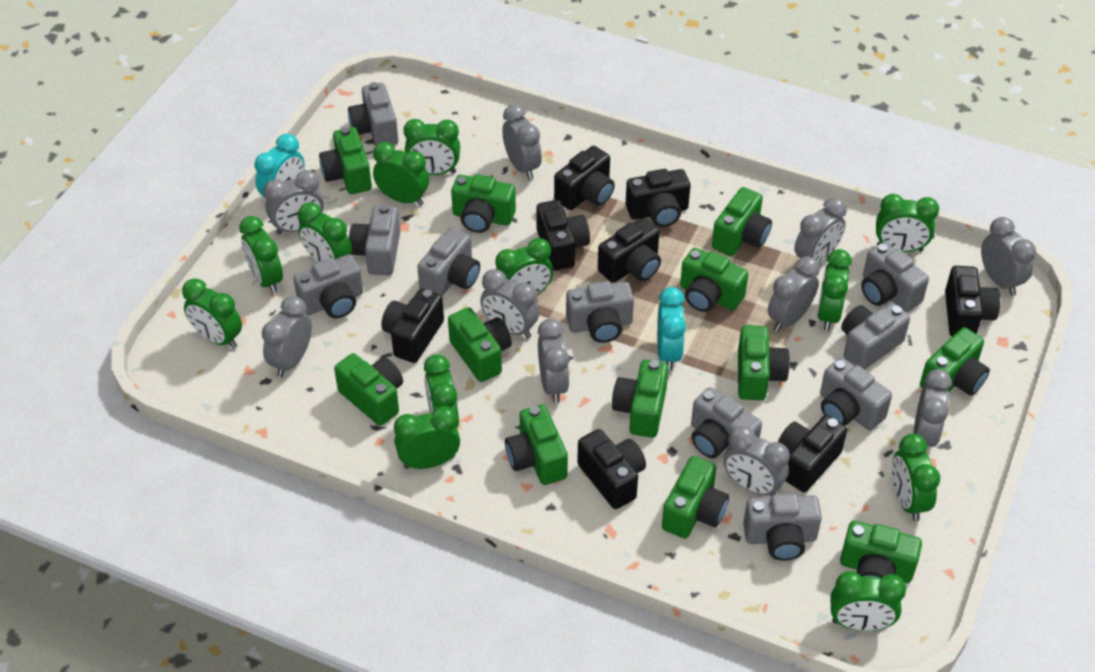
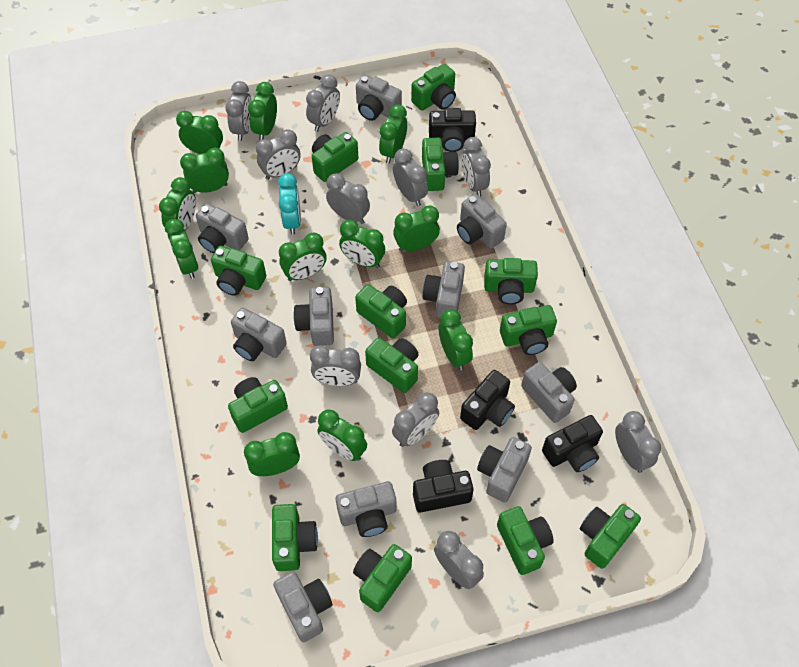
black camera: [381,288,444,363] [536,200,590,270] [554,146,615,210] [577,429,646,509] [598,218,661,283] [626,169,691,227] [778,415,847,492] [945,266,1000,337] = 8 -> [413,460,474,512] [429,108,476,152] [460,370,515,430] [542,415,603,472] = 4
green camera: [319,127,372,194] [334,353,403,426] [448,307,512,382] [451,174,516,233] [505,405,568,485] [612,360,668,438] [662,456,729,538] [680,248,748,312] [712,187,772,256] [738,325,790,400] [840,521,922,583] [920,327,990,396] = 12 -> [211,245,266,296] [228,377,288,433] [272,504,318,571] [312,132,359,182] [353,544,412,612] [355,284,407,338] [365,338,419,393] [411,64,456,111] [422,137,459,191] [484,258,538,304] [497,506,554,575] [500,305,557,355] [580,504,641,569] = 13
turquoise clock: [254,134,305,196] [657,287,686,371] = 2 -> [278,173,301,235] = 1

